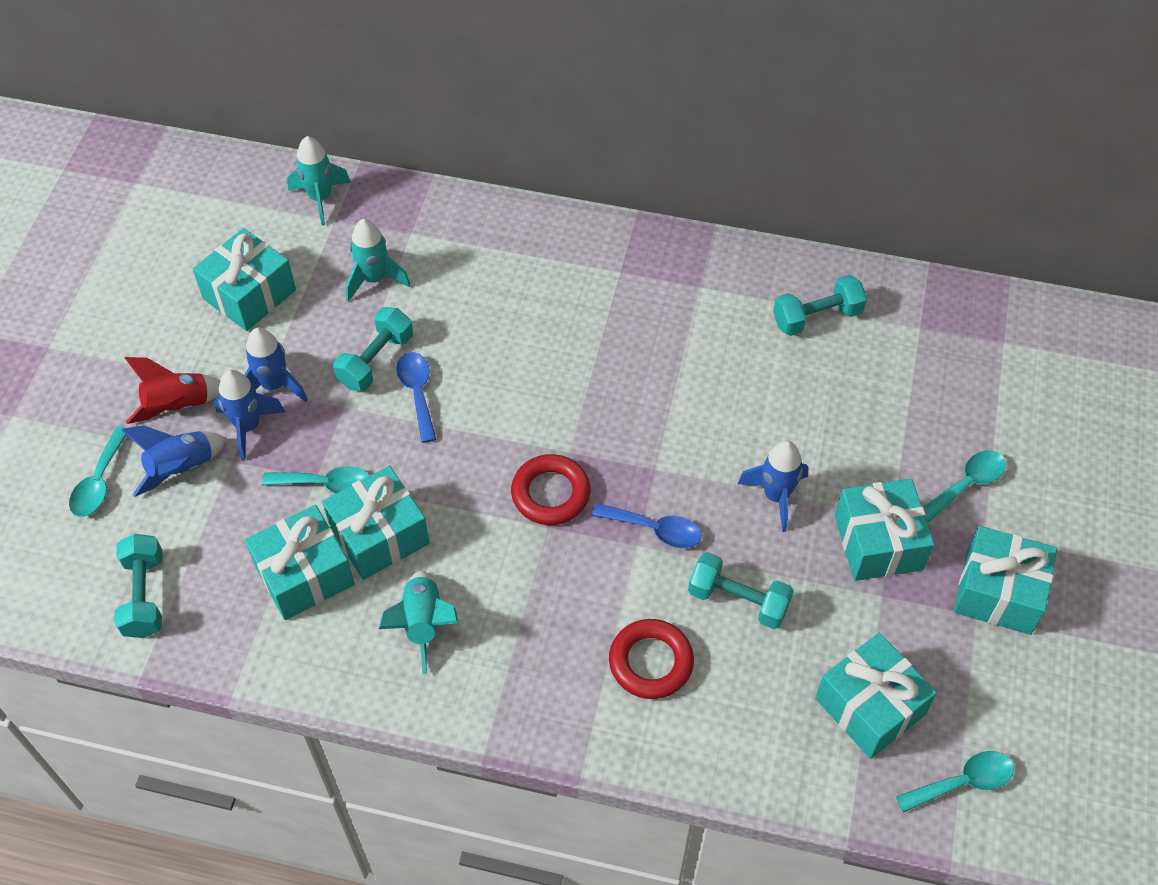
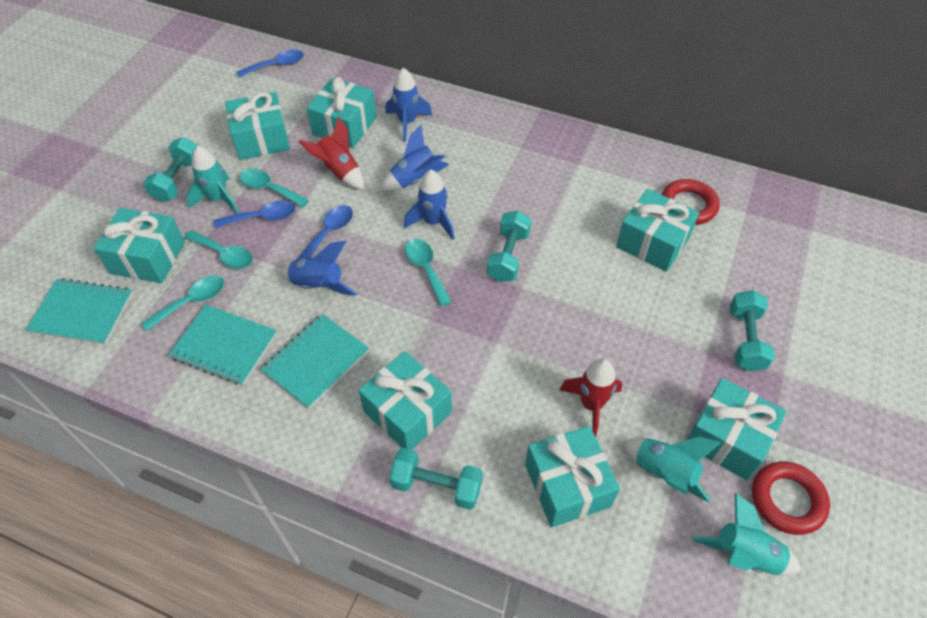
blue spoon: [396,352,436,443] [592,503,702,548] = 2 -> [214,201,296,228] [237,50,304,78] [296,205,353,260] = 3
red rocket: [125,357,220,424] = 1 -> [299,117,364,190] [560,359,622,437] = 2
turquoise gift: [193,228,296,331] [245,505,355,620] [322,466,430,580] [815,633,937,759] [835,479,934,581] [954,526,1057,635] = 6 -> [94,208,185,283] [225,92,290,160] [307,77,377,148] [358,351,452,450] [525,426,620,527] [616,189,699,272] [687,378,787,481] = 7
turquoise notebook: none = 0 -> [26,278,133,345] [169,305,277,385] [261,314,369,409] = 3

